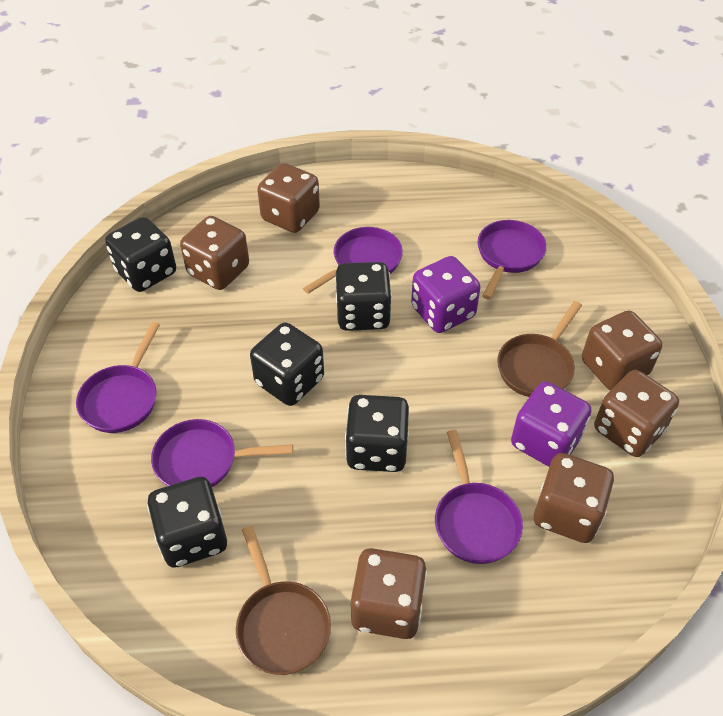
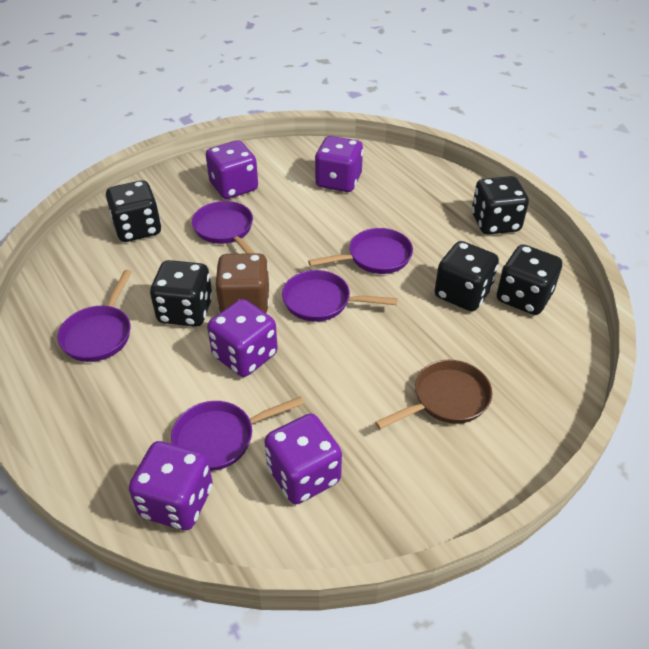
brown dice: [180,216,249,290] [257,163,320,233] [351,548,427,639] [534,453,614,543] [582,311,663,391] [594,370,679,457] = 6 -> [215,253,269,313] = 1
brown pan: [236,526,331,675] [497,301,582,397] = 2 -> [375,360,492,429] = 1
purple dice: [411,256,481,333] [511,381,592,467] = 2 -> [129,441,213,530] [206,140,258,199] [207,299,278,377] [264,413,342,504] [315,136,363,192] = 5

